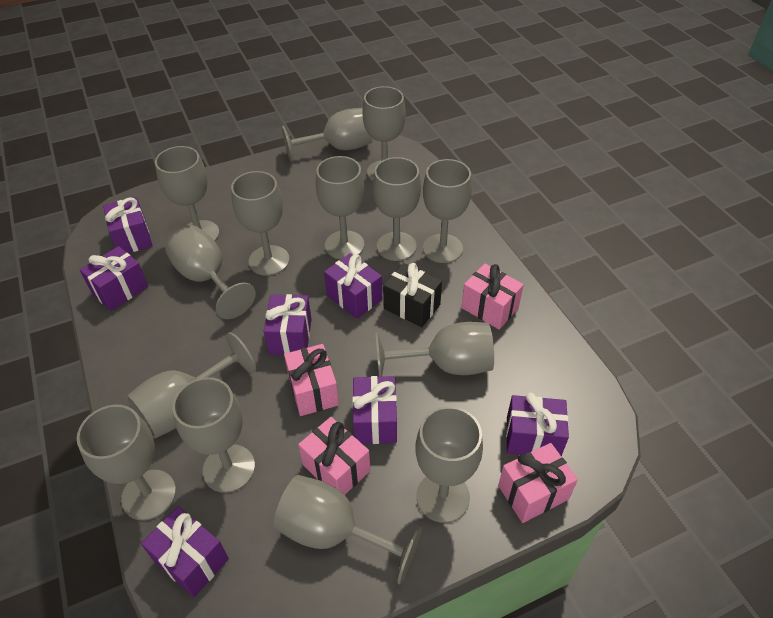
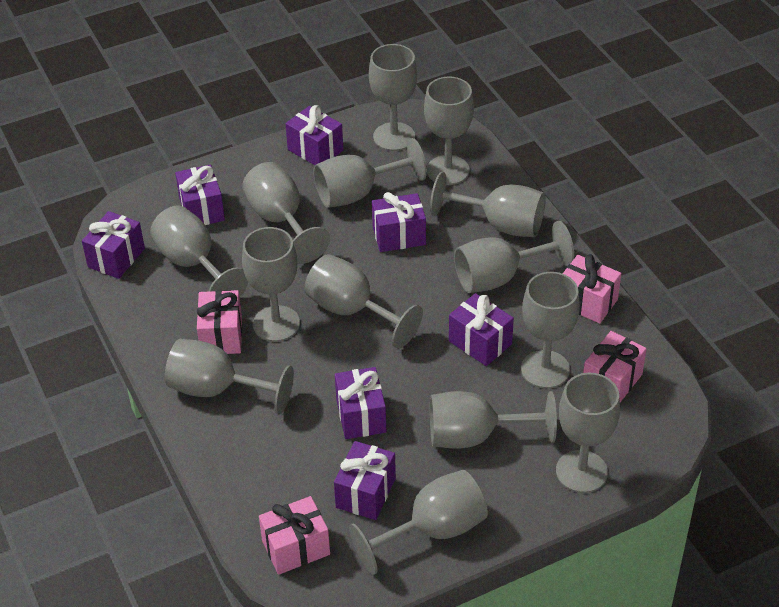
black gift: [383,263,442,328] = 1 -> none = 0

